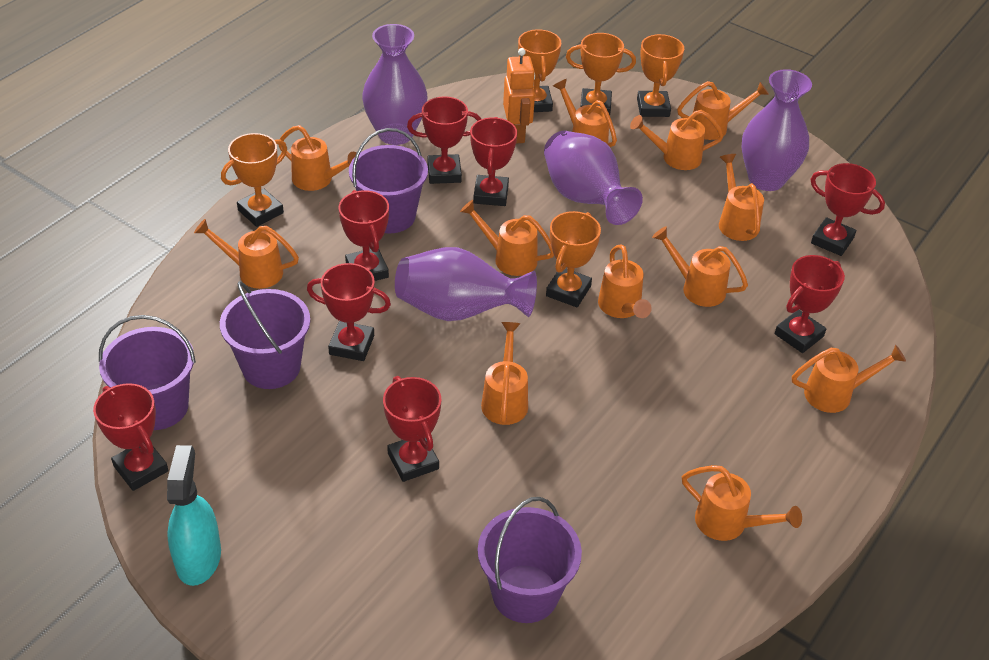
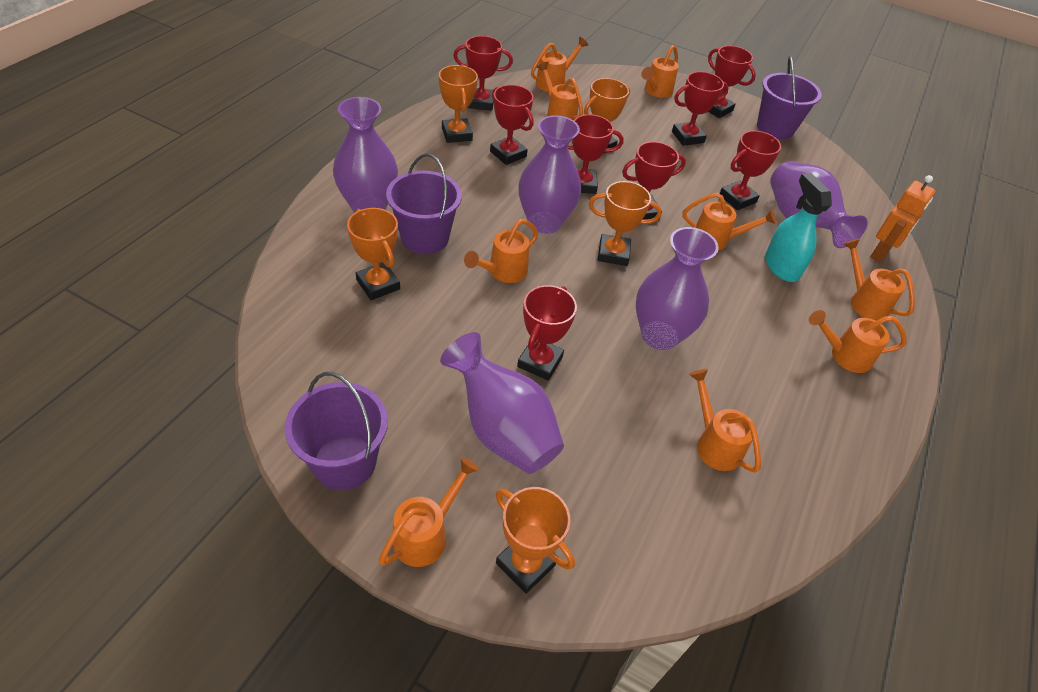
orange watering can: [194,219,299,289] [278,125,356,191] [460,200,554,276] [481,322,528,425] [553,79,617,147] [598,244,652,318] [630,110,724,170] [652,226,748,307] [677,81,769,140] [682,465,802,541] [719,154,764,241] [792,345,906,413] = 12 -> [379,457,480,567] [464,219,538,283] [531,37,588,92] [537,62,583,120] [641,45,679,98] [682,193,776,251] [689,369,761,473] [809,310,907,373] [843,239,915,321] = 9
purple bucket: [99,315,196,430] [220,281,310,389] [349,128,428,233] [478,497,582,623] = 4 -> [285,372,388,490] [386,153,462,254] [757,56,822,139] = 3
purple vase: [362,24,427,145] [395,247,537,321] [544,131,643,225] [741,69,812,191] = 4 -> [333,97,398,213] [440,332,564,474] [519,115,581,234] [636,227,719,350] [770,161,868,248] = 5

